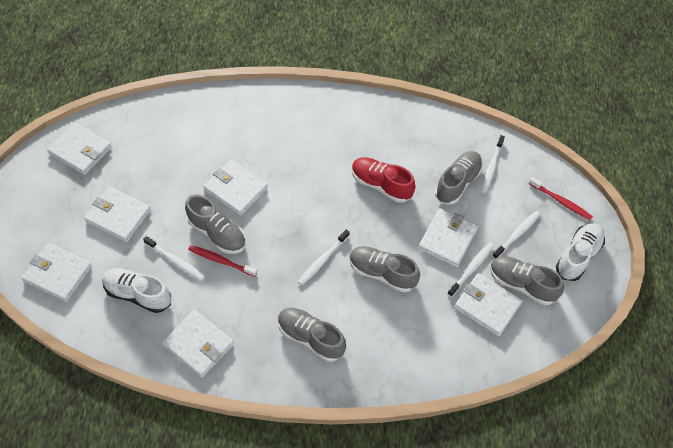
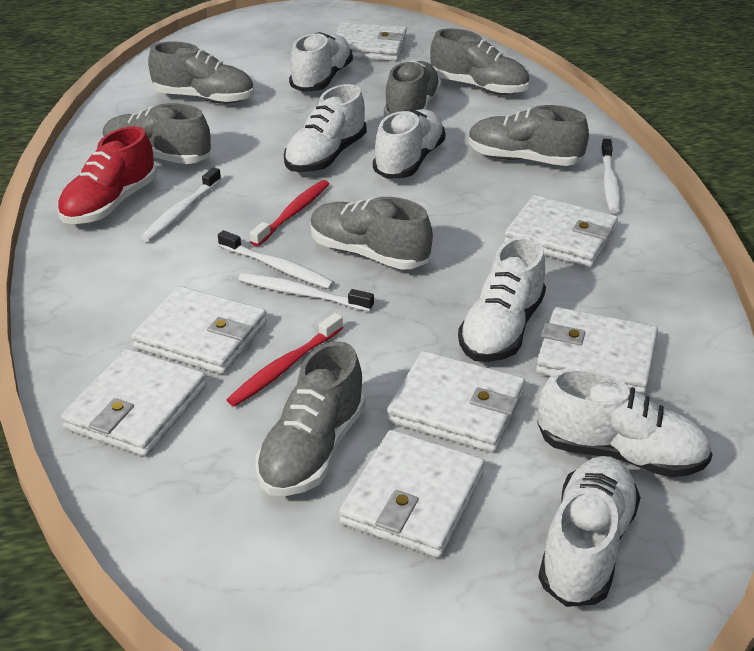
grey shoe: [185,194,246,254] [278,308,346,362] [349,246,420,292] [435,151,483,205] [490,256,564,305] = 5 -> [103,103,211,164] [148,41,254,104] [255,341,366,496] [310,197,433,270] [384,60,441,117] [430,28,529,95] [468,105,589,166] = 7
white shoe: [102,268,171,313] [556,223,605,281] = 2 -> [284,84,367,172] [289,32,353,92] [373,109,445,179] [458,236,546,362] [537,368,713,477] [538,456,641,607] = 6
white toothbrush: [143,236,205,281] [298,229,350,285] [447,243,494,297] [481,135,505,193] [492,211,540,259] = 5 -> [141,167,221,242] [218,230,335,289] [238,273,374,311] [601,139,621,213] = 4

